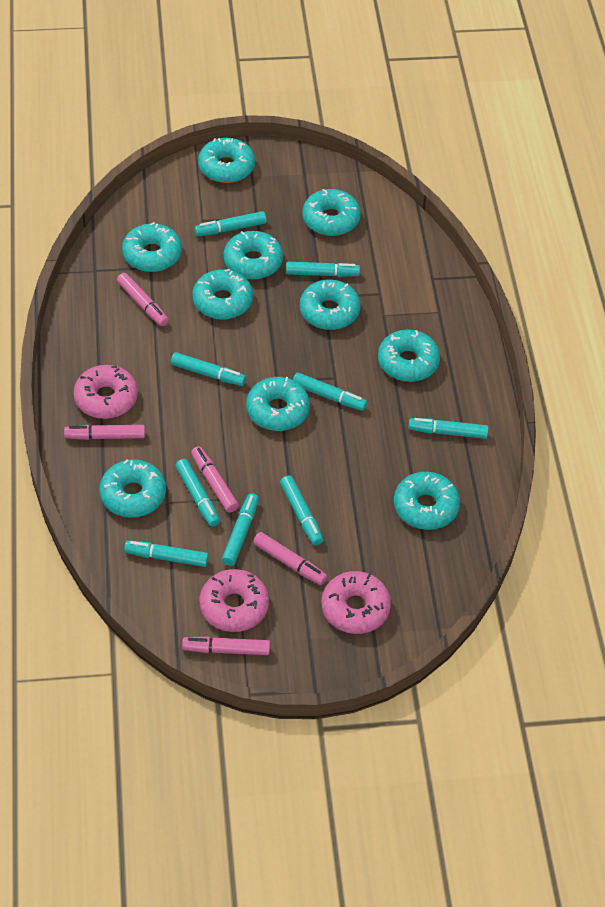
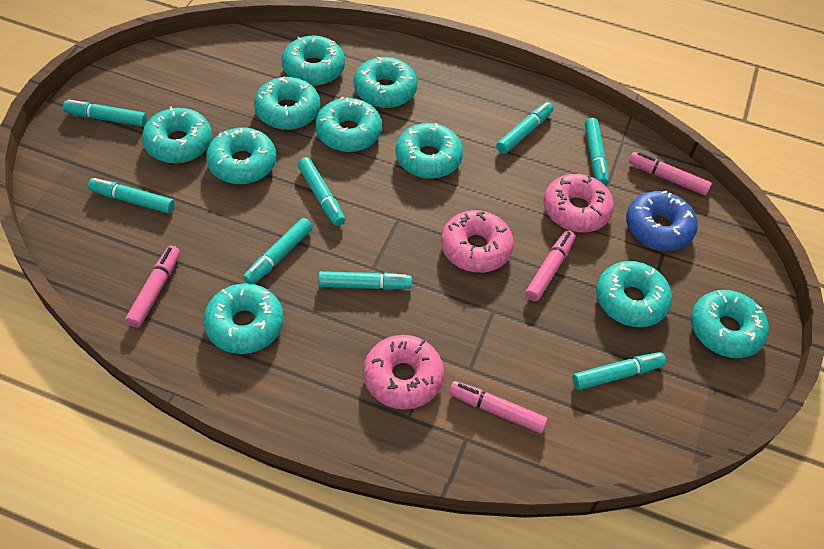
blue donut: none = 0 -> [626,191,698,251] = 1
pink marker: [64,425,145,440] [117,273,169,326] [182,637,270,655] [191,446,239,513] [253,532,327,585] = 5 -> [125,245,180,327] [449,381,548,434] [525,230,575,301] [629,152,712,196] = 4
turquoise marker: [124,541,209,567] [171,352,246,386] [175,459,220,527] [194,211,267,236] [222,493,259,566] [280,475,324,545] [286,262,360,277] [293,372,367,411] [408,418,489,439] = 9 -> [63,100,147,127] [88,178,175,214] [243,218,313,284] [297,157,345,226] [318,271,412,290] [496,102,553,154] [572,352,666,390] [585,118,609,185] = 8

